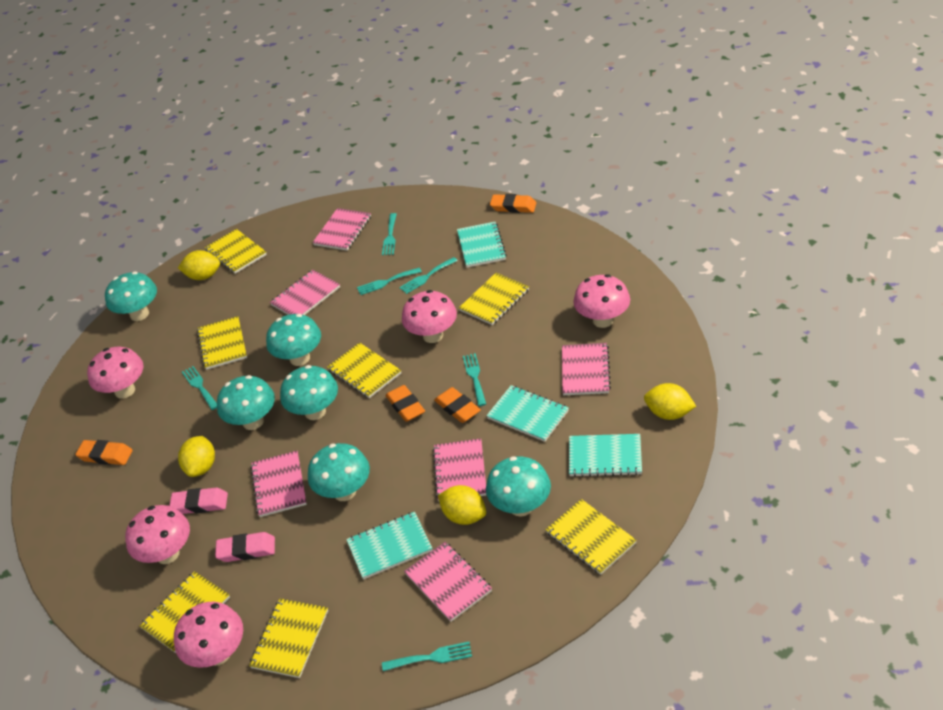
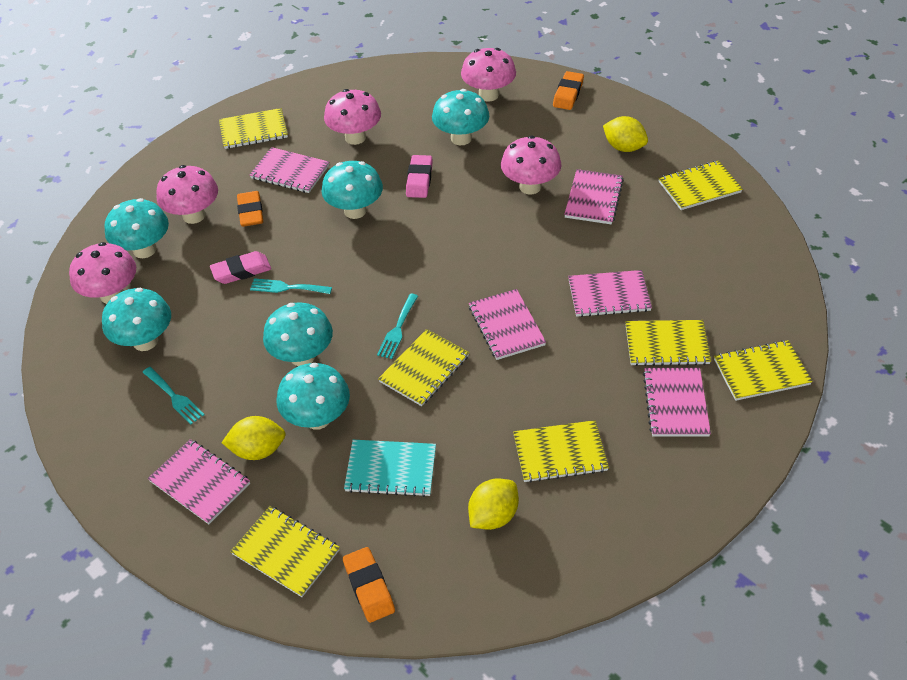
orange eraser: [75,440,133,465] [385,385,425,422] [434,387,481,423] [490,194,536,213] = 4 -> [237,191,263,227] [343,547,395,623] [553,71,584,110] = 3
turquoise fork: [182,366,217,410] [357,267,422,295] [382,213,397,255] [382,642,472,671] [399,257,458,294] [463,353,486,406] = 6 -> [142,367,205,424] [250,278,332,294] [377,294,418,359] = 3
turquoise notebook: [346,512,432,580] [457,222,507,268] [486,385,569,442] [569,434,642,477] = 4 -> [344,440,436,497] = 1
yellow lemon: [178,250,220,280] [178,436,215,477] [438,485,486,525] [644,383,696,420] = 4 -> [222,416,286,460] [468,478,519,530] [603,116,648,152] = 3

